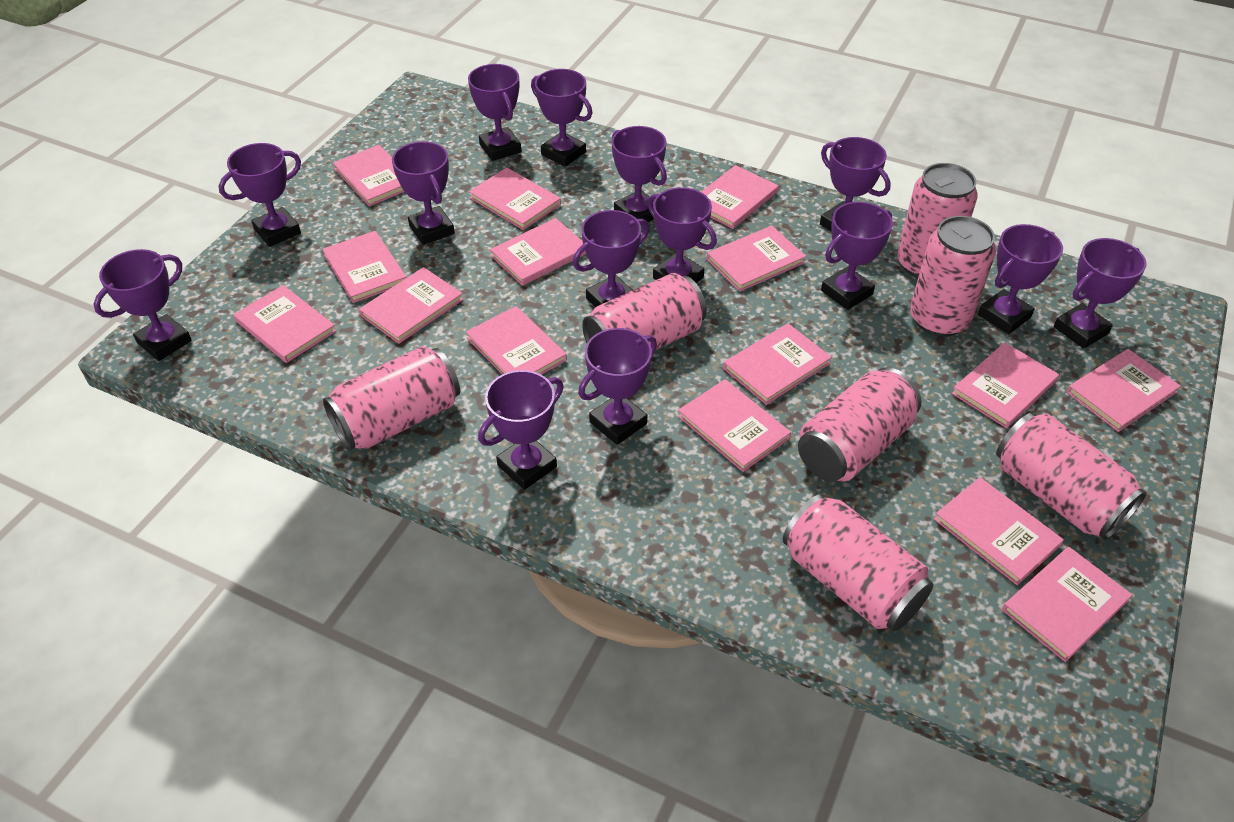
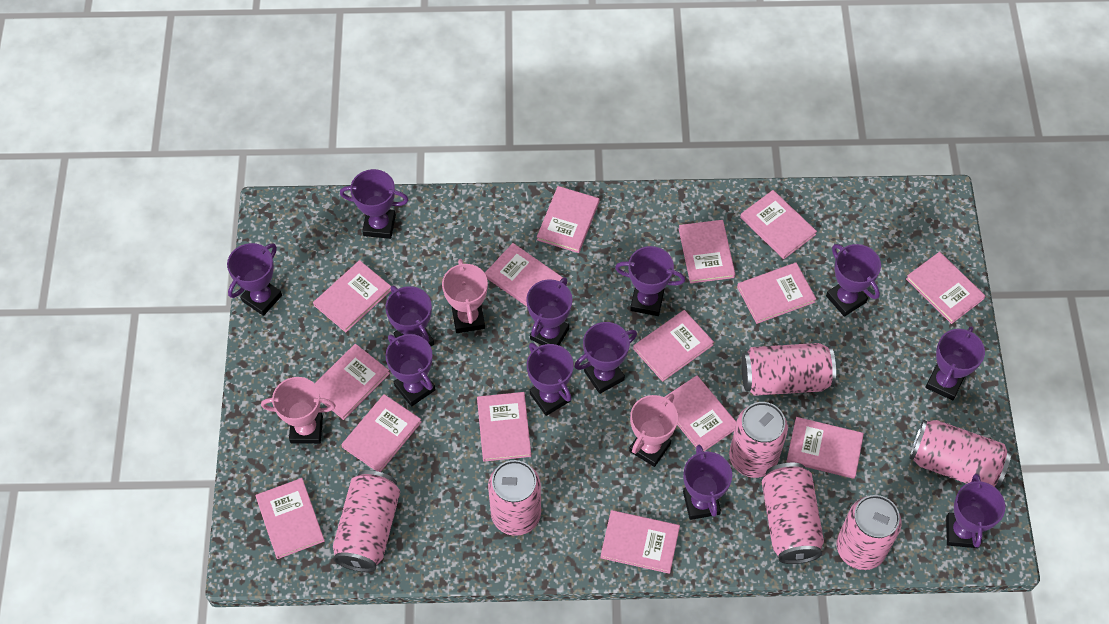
pink trophy: none = 0 -> [261,377,336,444] [442,259,488,333] [629,394,678,467] = 3
purple trophy: [93,249,192,361] [218,143,301,247] [392,141,455,245] [468,64,522,161] [478,370,563,490] [531,69,592,167] [573,210,649,307] [578,328,657,445] [612,126,667,225] [648,188,717,283] [820,137,891,232] [821,202,893,310] [978,224,1063,334] [1054,238,1147,349] = 14 -> [227,243,282,316] [340,169,409,239] [385,285,434,346] [385,334,435,407] [526,277,572,345] [527,343,574,416] [574,322,637,394] [615,246,685,316] [683,445,732,520] [826,244,881,317] [925,326,985,400] [946,474,1005,548] = 12

